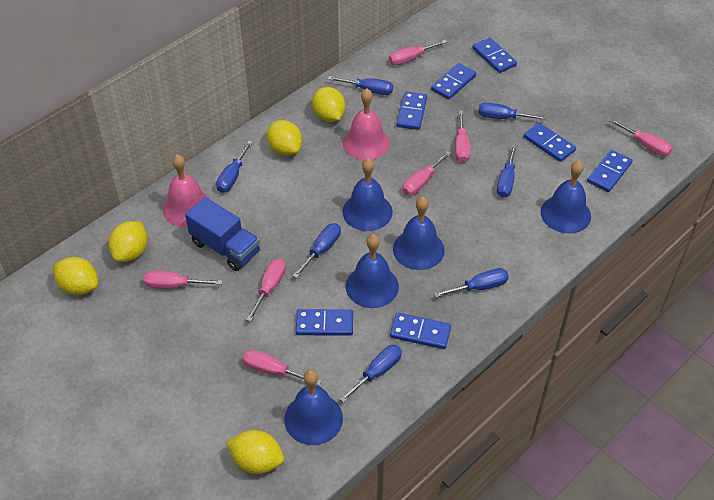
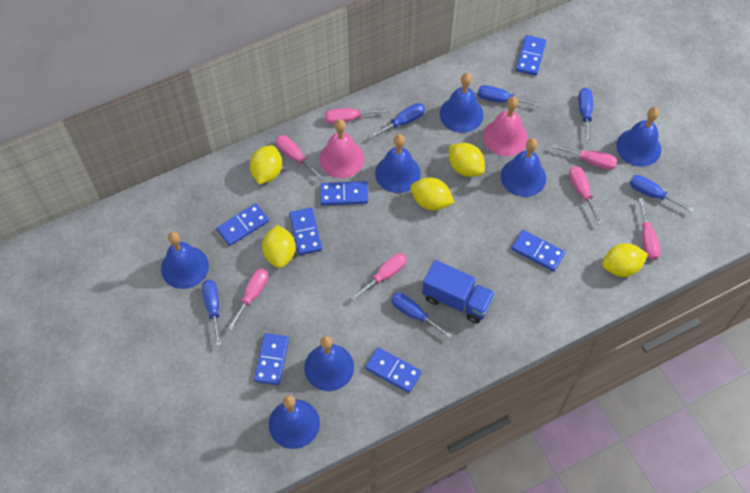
blue bell: [284,370,343,445] [342,158,393,231] [346,234,399,308] [393,197,445,270] [540,160,591,233] = 5 -> [161,232,209,289] [269,395,320,449] [304,336,354,391] [375,134,421,193] [440,73,484,133] [501,138,546,197] [616,107,661,167] = 7
blue screwdriver: [216,141,253,193] [293,223,341,278] [328,76,393,95] [339,345,402,403] [434,268,509,297] [478,102,547,120] [497,144,517,198] = 7 -> [202,280,222,346] [369,103,425,139] [391,293,452,339] [478,85,541,107] [579,88,593,144] [630,175,694,212] = 6

